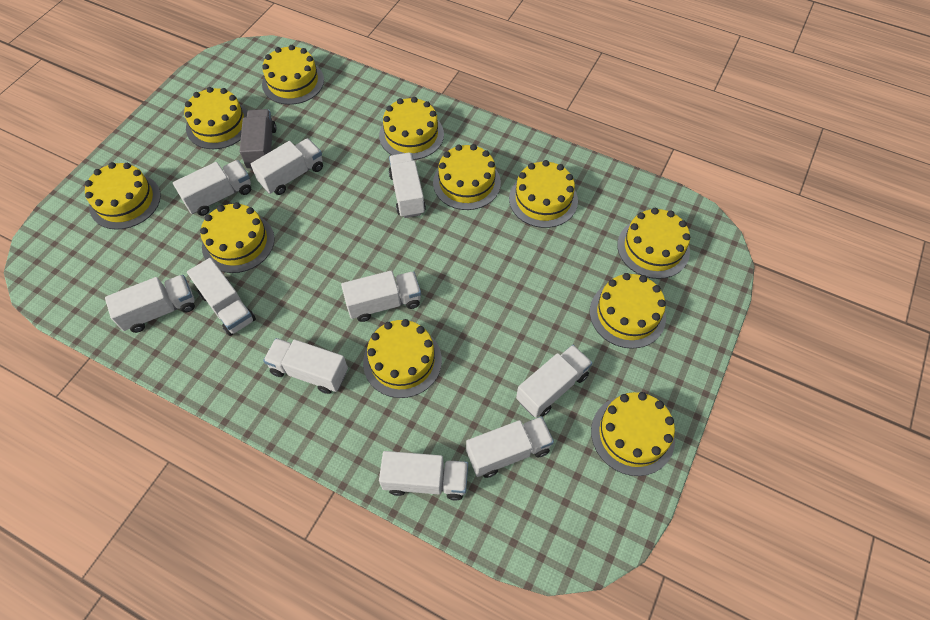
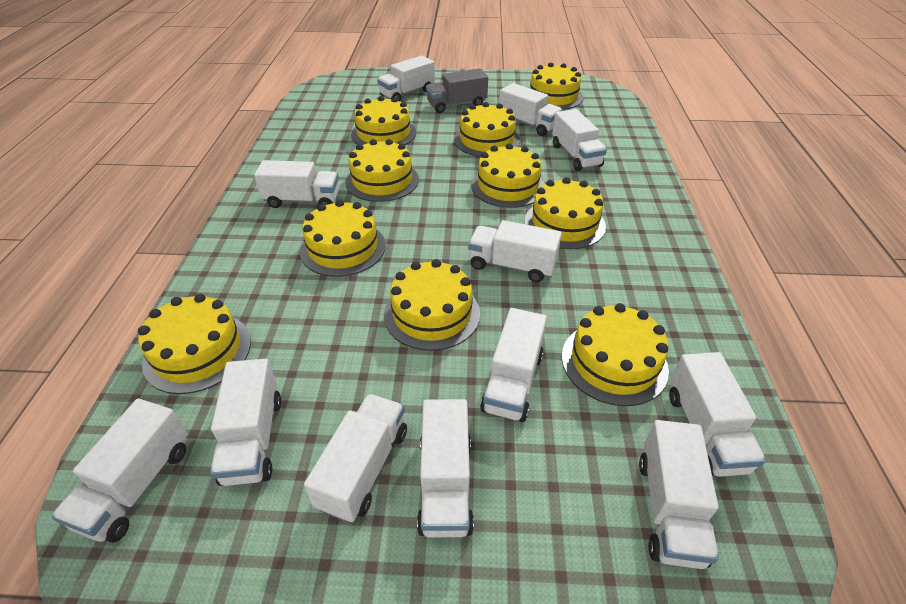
white truck: [105,275,195,333] [173,160,251,216] [187,258,256,336] [251,138,323,195] [263,338,348,394] [341,271,421,322] [379,451,468,501] [389,153,426,218] [466,416,554,478] [516,345,592,418] = 10 -> [52,398,188,543] [210,359,281,486] [254,160,339,208] [304,394,407,523] [377,56,435,101] [417,399,474,537] [468,220,562,282] [480,308,547,422] [499,83,563,136] [552,109,607,171] [639,420,719,569] [669,352,766,477] = 12
yellow cake: [85,162,161,230] [184,87,248,149] [200,202,275,273] [262,45,324,105] [363,319,442,398] [379,97,444,160] [433,144,501,210] [509,160,578,228] [590,273,666,349] [591,392,675,476] [617,208,690,279] = 11 -> [138,294,251,394] [300,200,386,277] [345,139,419,202] [351,96,416,145] [384,259,480,351] [454,102,520,157] [471,143,545,208] [525,177,606,249] [530,63,583,110] [562,303,669,406] = 10

